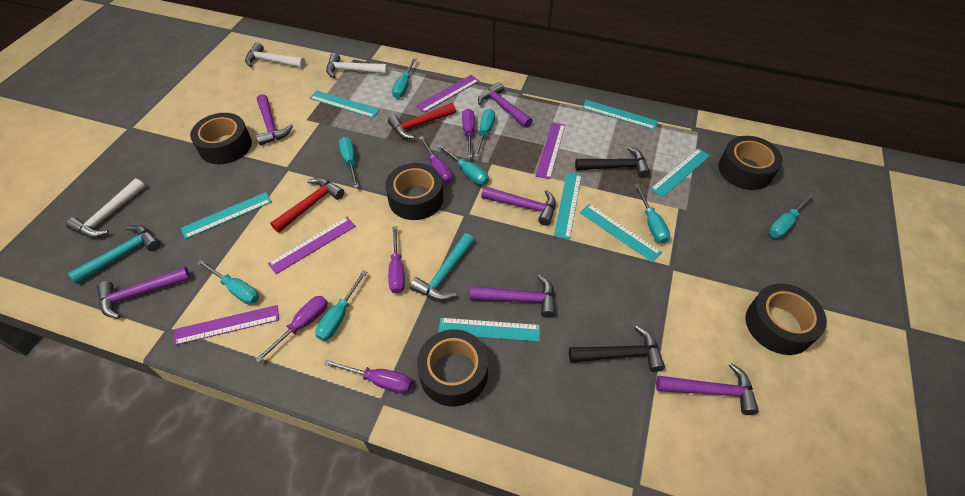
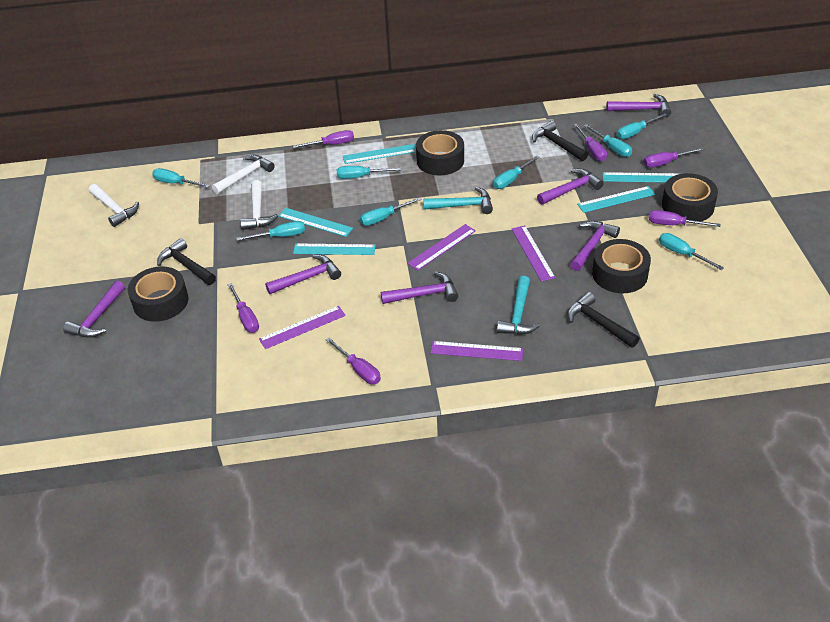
black hammer: [569,325,665,372] [575,147,650,178] = 2 -> [157,238,216,285] [532,121,588,161] [567,292,640,348] = 3
black tape: [190,113,252,164] [385,163,443,220] [417,329,488,407] [718,136,783,190] [746,284,827,355] = 5 -> [128,266,188,322] [416,130,464,175] [592,239,651,293] [662,173,718,223] = 4
purple screwdriver: [255,296,328,362] [324,359,412,394] [388,226,405,294] [419,136,452,184] [462,109,475,158] = 5 -> [228,283,259,333] [293,130,354,148] [326,338,381,384] [573,124,607,161] [644,147,704,168] [649,210,721,227] = 6
red hammer: [270,178,344,233] [388,103,456,139] = 2 -> none = 0
turquoise ruler: [181,192,272,239] [310,90,380,118] [438,318,540,342] [554,173,582,240] [579,204,662,262] [582,100,658,130] [650,148,710,198] = 7 -> [278,208,353,237] [293,243,376,255] [343,144,416,164] [577,186,655,213] [602,172,680,183] = 5

